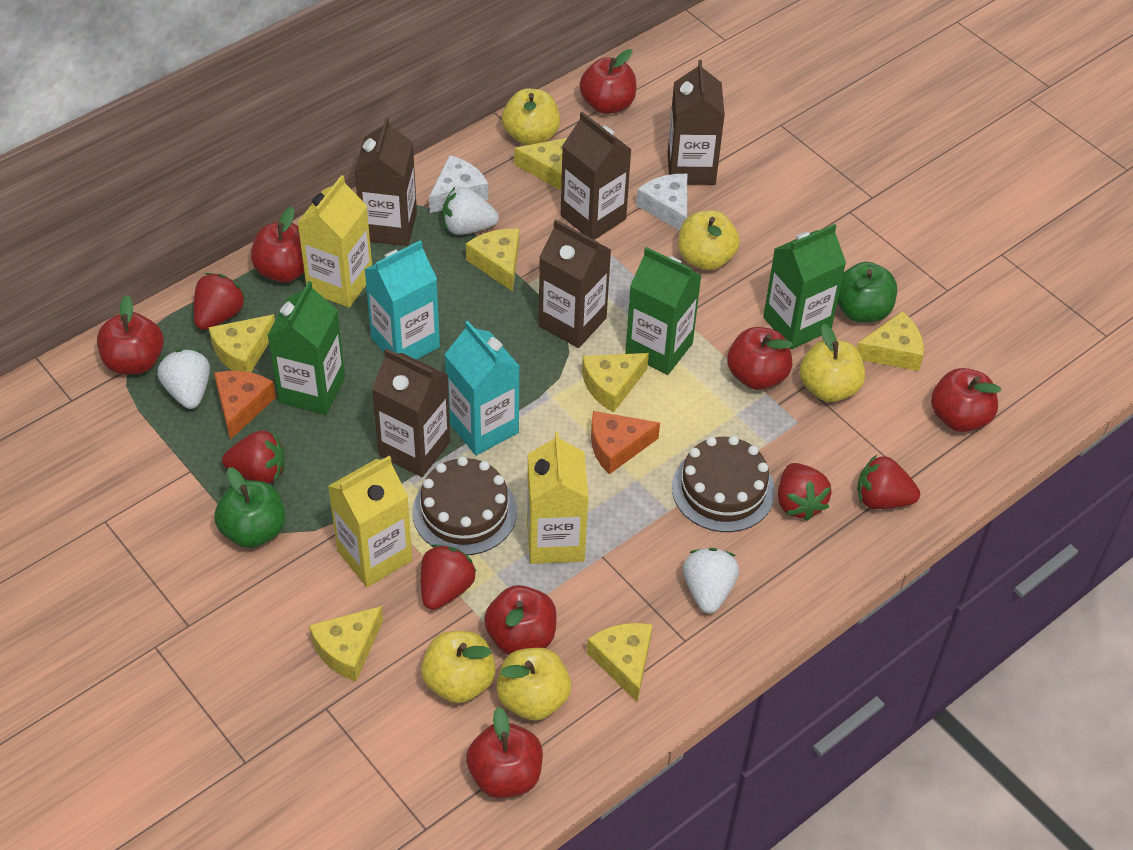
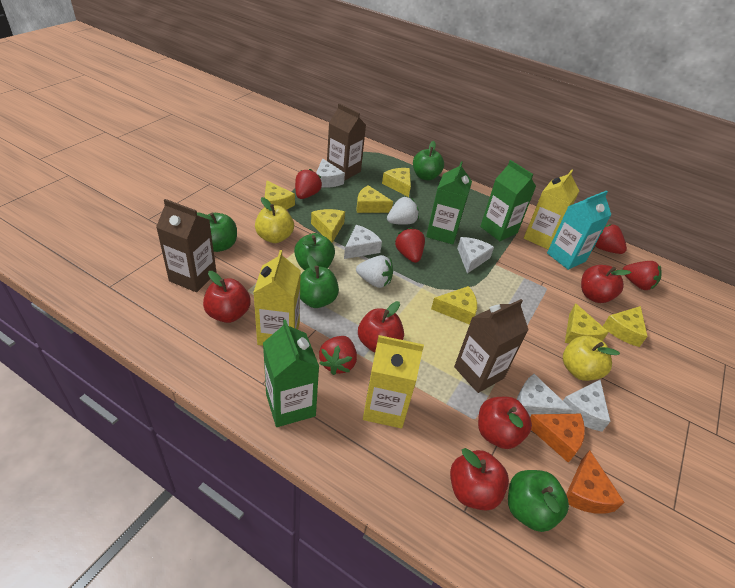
brown cake: [413,456,517,555] [672,436,775,532] = 2 -> none = 0
brown carton: [354,117,417,246] [372,348,451,477] [538,220,611,348] [560,112,632,240] [668,60,725,185] = 5 -> [156,199,217,292] [327,103,366,180] [454,299,528,393] = 3
green apple: [215,467,286,548] [837,262,897,323] = 2 -> [197,212,237,252] [294,233,335,270] [300,255,339,308] [413,141,444,181] [508,470,569,532] = 5
red apple: [97,295,164,374] [251,207,304,283] [466,707,543,798] [484,585,557,655] [579,49,636,114] [727,327,793,390] [931,368,1001,432] = 7 -> [203,271,251,323] [358,301,404,352] [450,448,509,510] [478,397,532,449] [581,265,631,303] = 5
turquoise carton: [364,240,440,360] [444,321,520,455] = 2 -> [547,191,611,270] = 1
white cheese: [429,155,488,213] [636,174,687,231] = 2 -> [316,158,345,188] [344,225,382,259] [457,237,494,273] [517,374,572,416] [563,380,611,432] = 5
white strawberry: [157,349,210,409] [443,187,499,235] [683,548,739,614] = 3 -> [356,255,393,288] [387,197,419,225] = 2
yellow apple: [421,631,496,703] [496,648,571,721] [502,89,560,145] [678,210,740,270] [800,324,865,402] = 5 -> [255,197,294,243] [563,336,620,381] = 2

